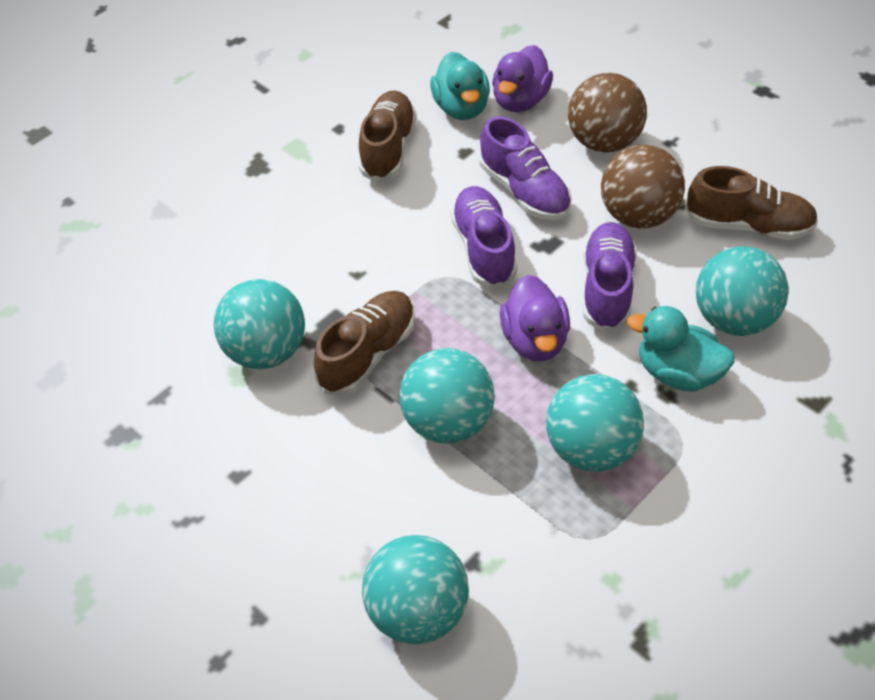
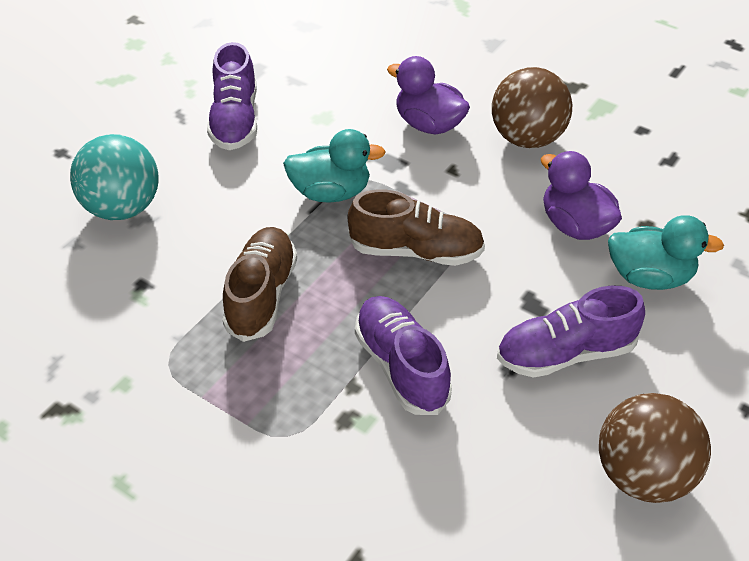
brown shoe: [314,291,415,395] [358,91,417,182] [685,166,818,240] = 3 -> [222,227,297,342] [348,190,485,266] = 2
turquoise ball: [214,279,305,369] [362,535,469,645] [400,348,495,443] [546,374,644,472] [696,246,789,336] = 5 -> [70,134,159,220] = 1

